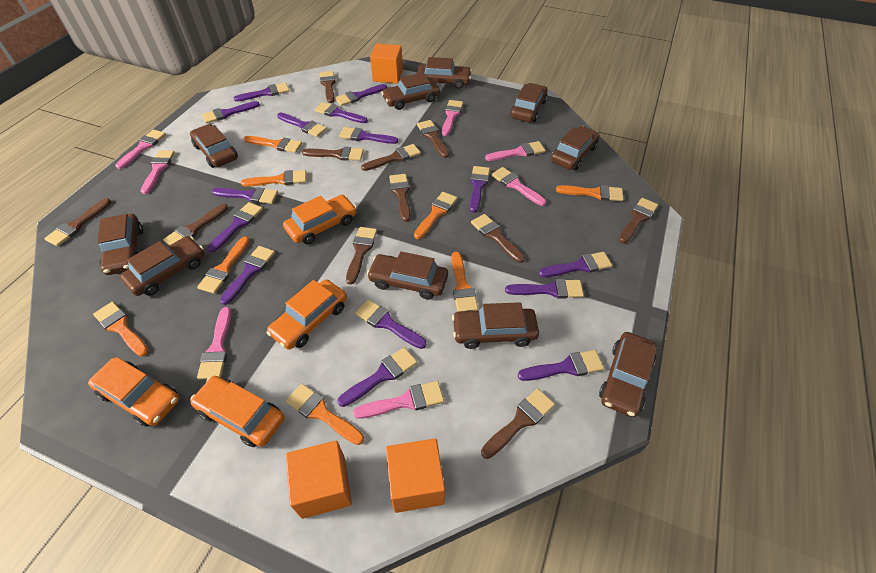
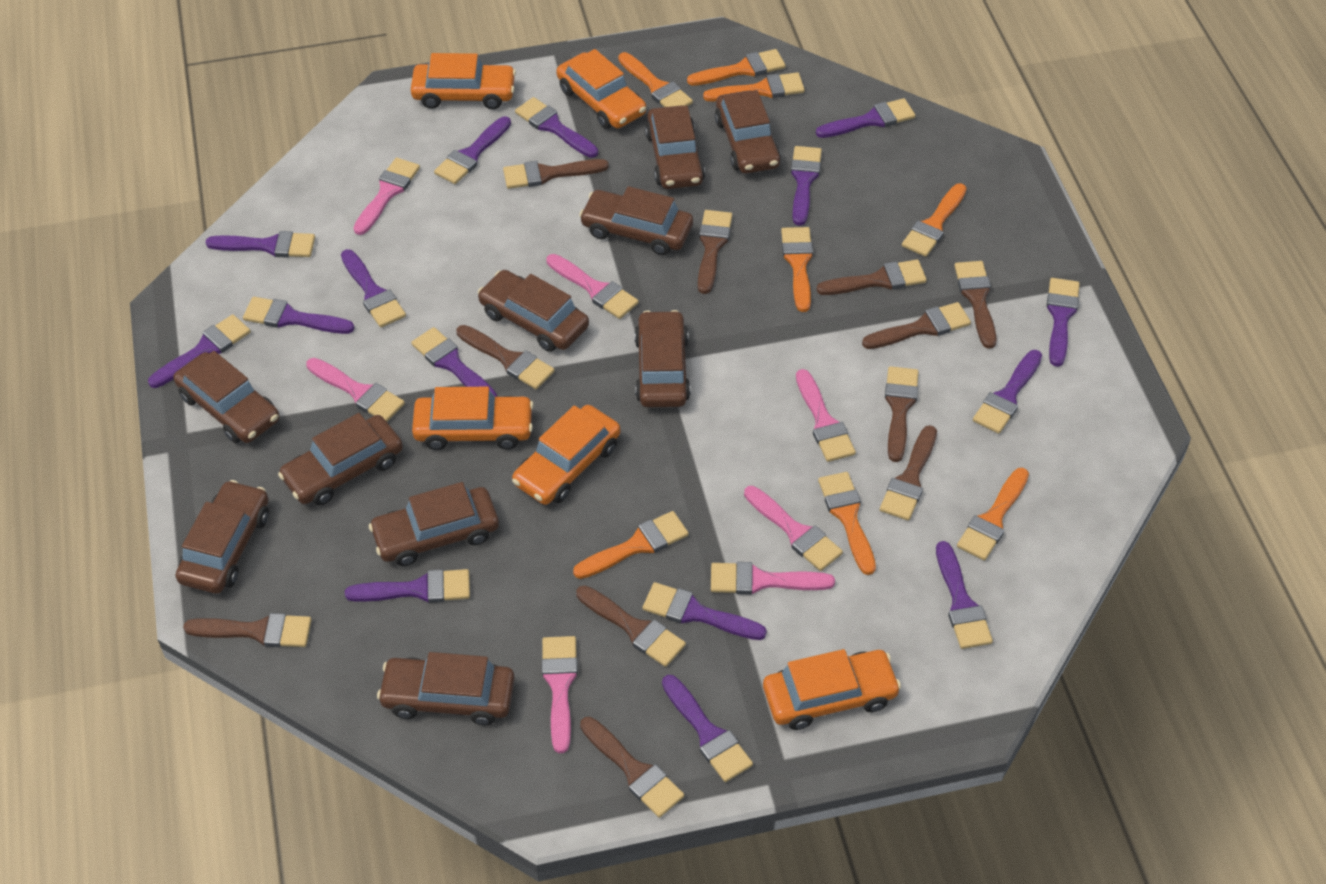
orange car: [88,357,179,427] [190,376,285,447] [267,279,347,350] [283,195,357,244] = 4 -> [411,53,516,109] [412,387,534,450] [512,405,620,505] [556,49,646,129] [763,649,901,730] = 5
orange cube: [286,441,352,519] [370,44,403,84] [386,439,445,513] = 3 -> none = 0

